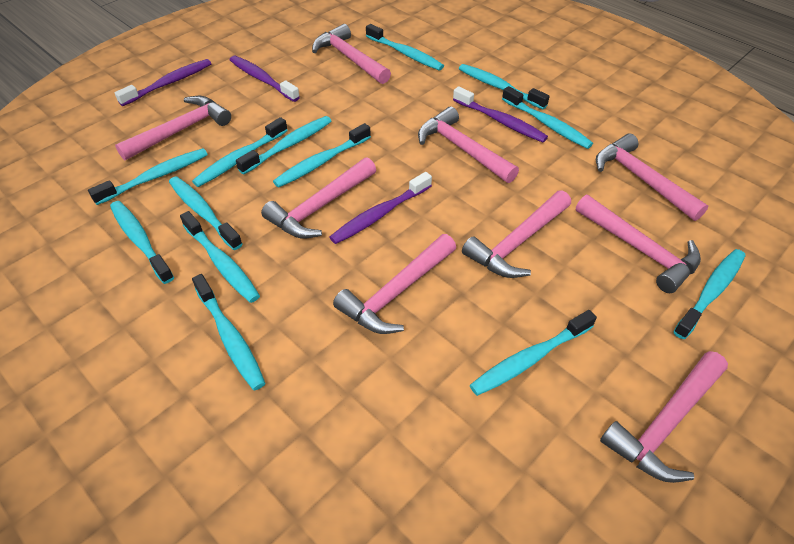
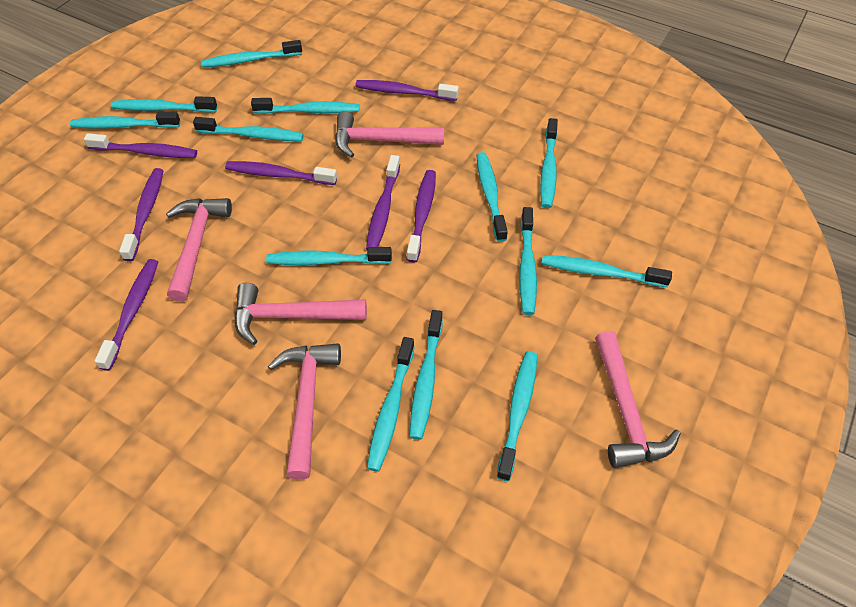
pink hammer: [115,96,231,160] [261,157,376,239] [312,24,391,84] [333,234,456,334] [418,106,519,183] [462,190,571,278] [576,195,701,293] [596,133,708,221] [600,351,728,483] = 9 -> [166,198,232,302] [234,283,367,345] [268,343,341,480] [335,111,444,158] [595,331,681,468] = 5
purple toothbrush: [115,59,212,106] [230,56,300,102] [329,172,432,244] [453,86,548,142] = 4 -> [84,133,197,158] [94,259,158,371] [119,168,164,261] [225,161,337,185] [355,80,459,101] [366,155,400,249] [407,170,436,263] = 7

